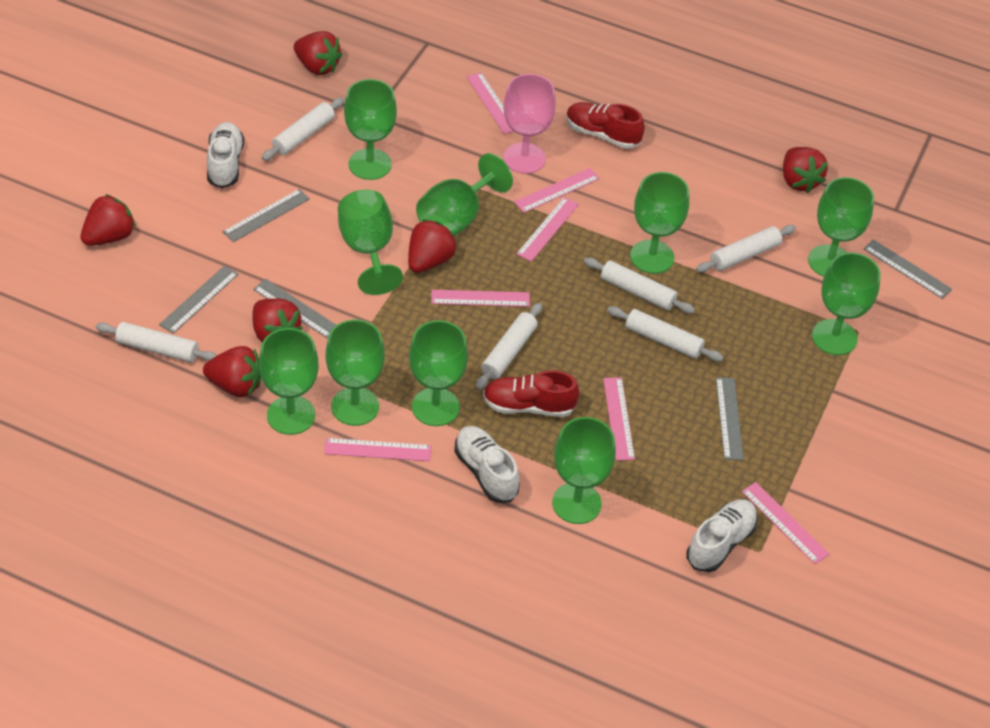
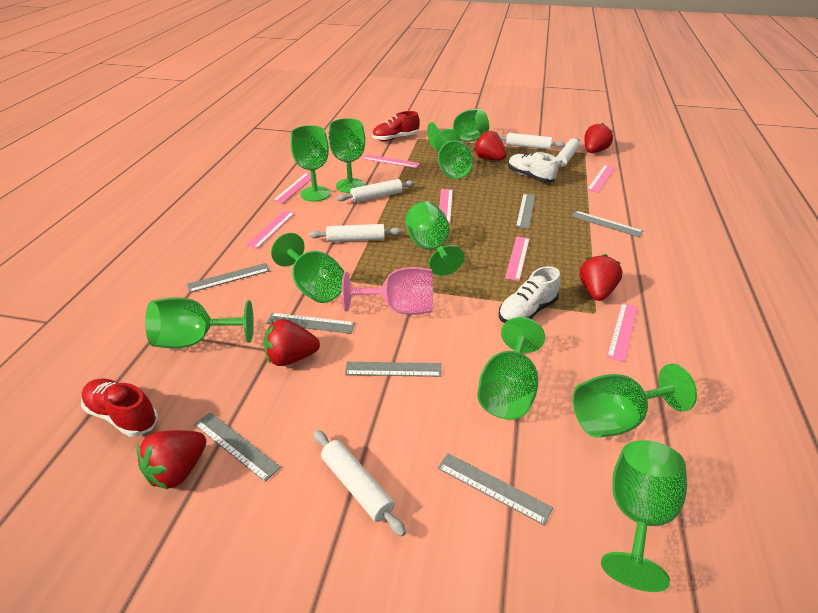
grey ruler: [159,265,238,334] [223,189,310,242] [253,279,336,338] [716,377,744,460] [863,239,952,299] = 5 -> [187,263,270,293] [194,412,281,482] [266,313,355,334] [345,362,442,377] [438,453,553,526] [516,194,535,229] [571,211,643,237] = 7
red strawberry: [81,194,136,246] [203,346,261,397] [252,298,303,342] [294,31,342,75] [408,219,457,273] [783,147,828,193] = 6 -> [137,430,206,489] [263,319,320,366] [474,130,507,160] [580,254,623,301] [584,123,613,153] = 5
white rolling pin: [96,322,217,363] [262,97,344,161] [476,303,542,390] [584,258,695,314] [607,306,723,362] [696,225,796,273] = 6 -> [309,224,402,242] [314,430,406,536] [337,179,415,202] [499,133,565,150] [556,138,580,169] = 5
white shoe: [207,122,244,188] [454,426,520,503] [687,499,758,572] = 3 -> [499,266,561,323] [508,152,558,183] = 2

